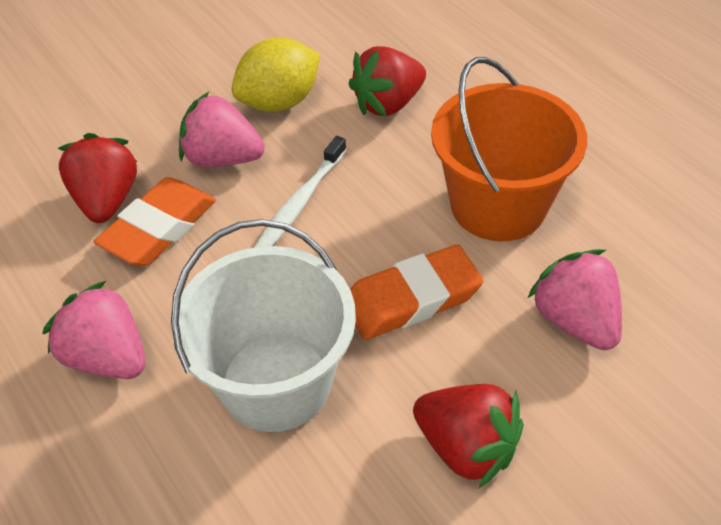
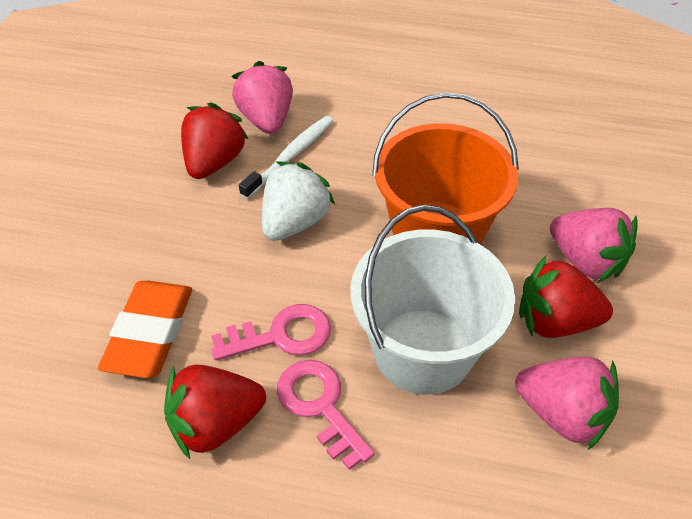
orange eraser: [94,177,216,266] [350,244,484,340] = 2 -> [98,281,192,378] = 1
pink key: none = 0 -> [212,304,331,361] [277,360,375,470] = 2
white strawberry: none = 0 -> [262,162,335,241] = 1
yellow lemon: [232,37,320,112] = 1 -> none = 0

